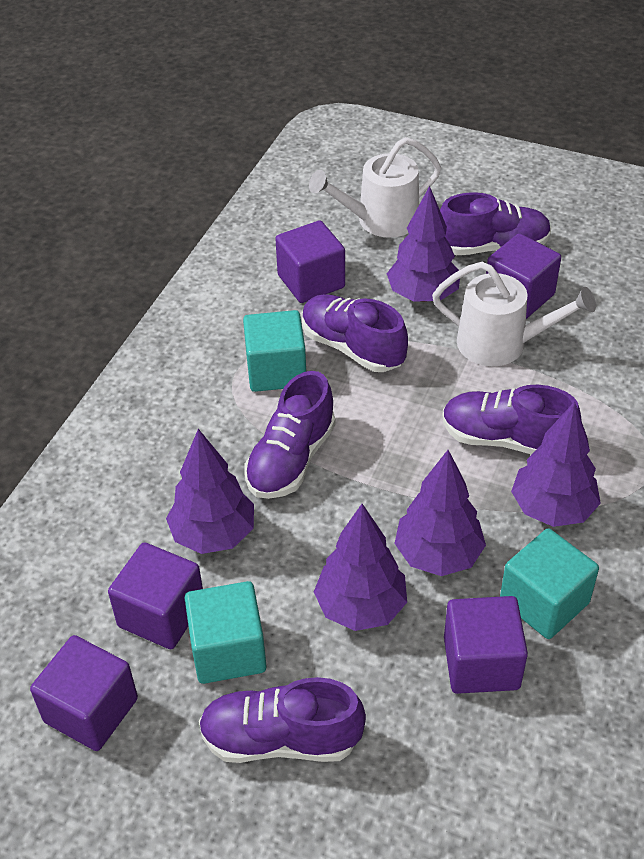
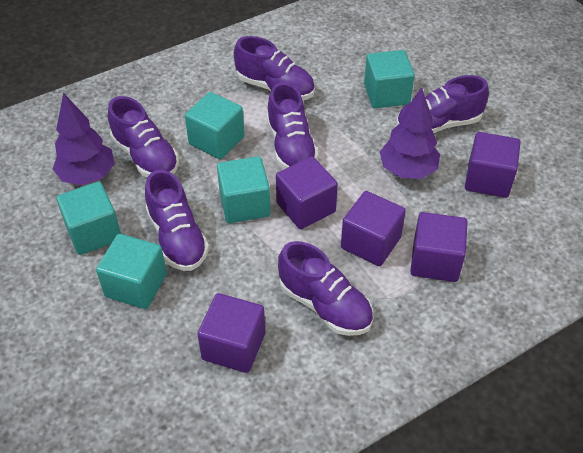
purple shoe: [199,677,366,763] [244,371,335,499] [302,294,408,372] [440,192,551,255] [443,385,582,455] = 5 -> [108,96,179,177] [145,170,209,271] [234,36,315,100] [267,82,318,169] [278,241,373,336] [397,75,489,133] = 6
purple tree: [166,429,254,554] [314,504,407,631] [387,186,460,302] [394,450,486,576] [511,401,601,527] = 5 -> [53,93,115,185] [380,87,440,179] = 2
turquoise cube: [185,581,267,684] [243,310,306,392] [500,529,599,639] = 3 -> [56,182,121,255] [96,234,167,309] [185,92,244,159] [217,156,270,223] [364,50,415,108] = 5
white watering can: [309,137,441,238] [432,262,596,366] = 2 -> none = 0

